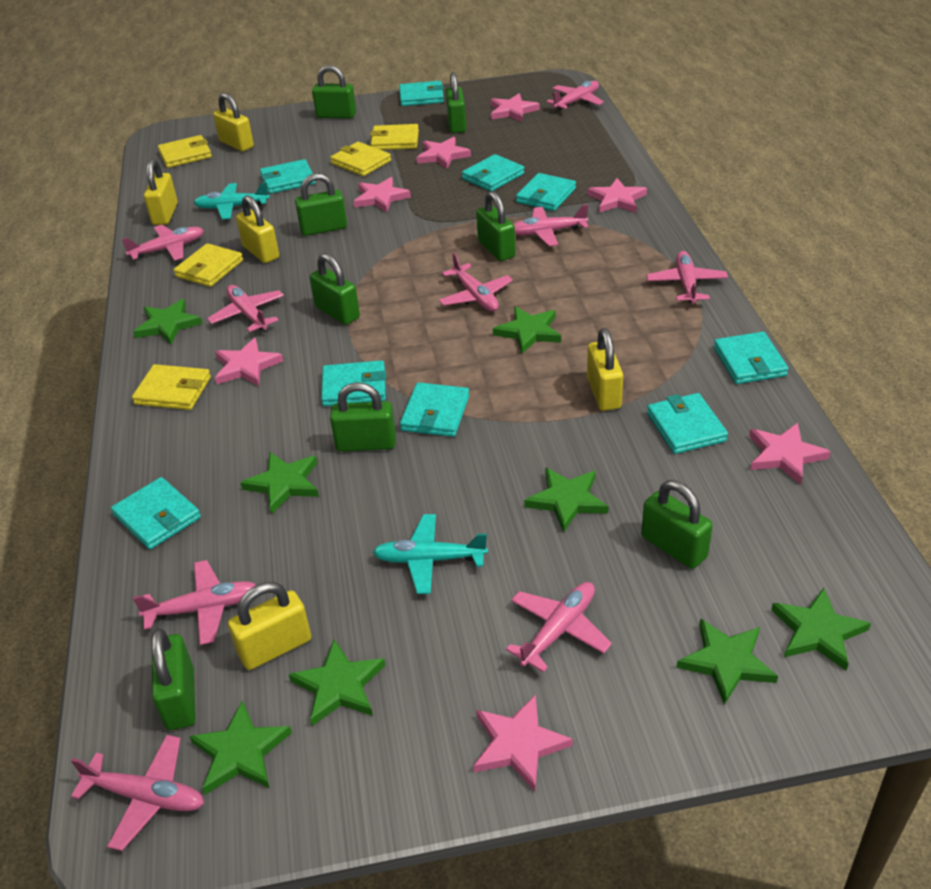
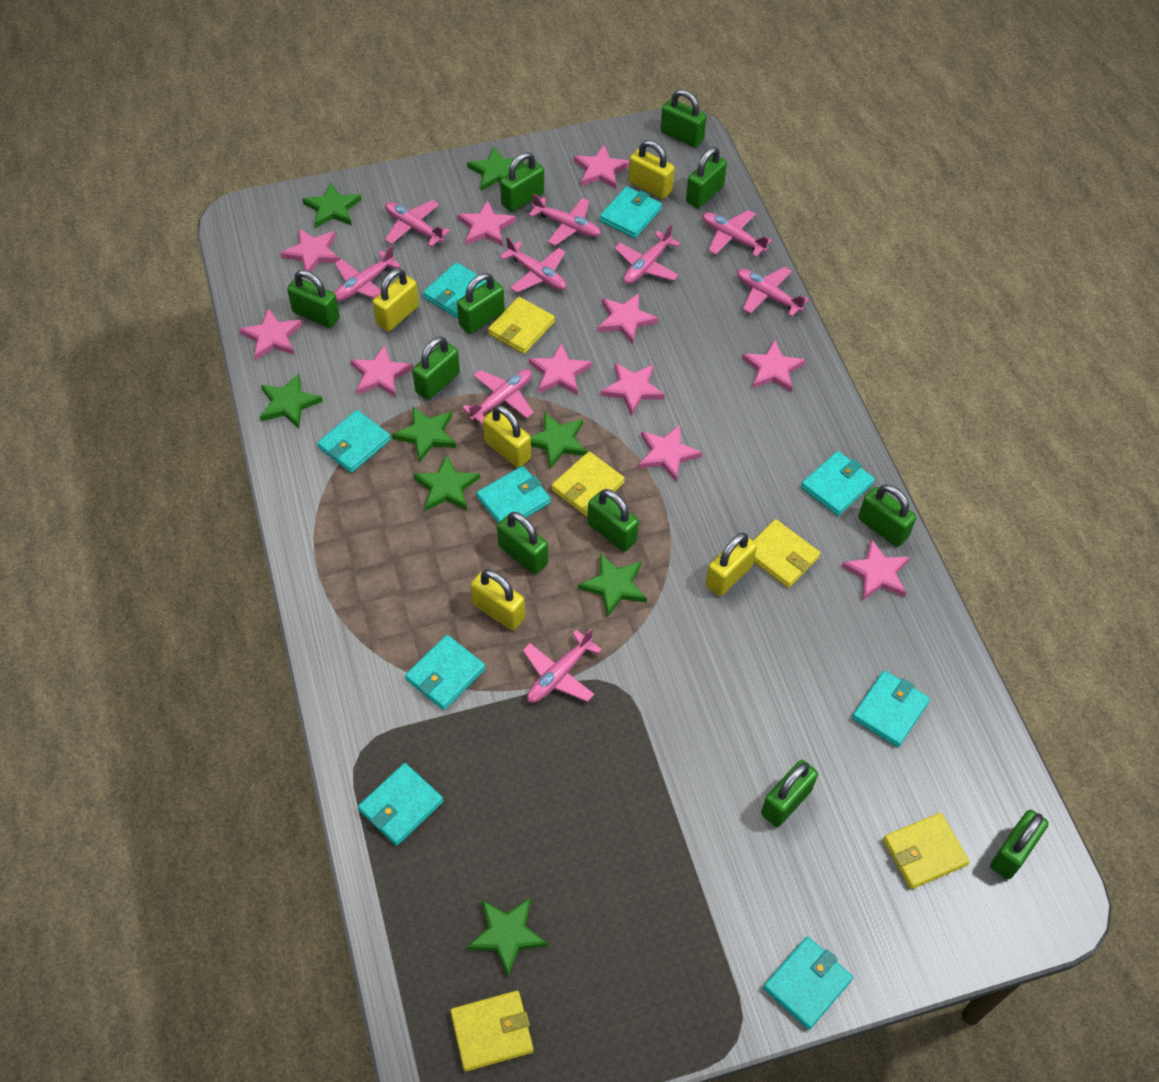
green padlock: [151,628,196,730] [295,173,347,236] [310,253,360,325] [312,65,356,119] [330,382,396,452] [446,72,466,133] [476,191,516,261] [641,480,713,569] = 8 -> [287,270,340,328] [412,336,460,400] [457,273,505,334] [497,512,548,574] [500,152,544,212] [587,489,639,552] [661,89,707,148] [686,147,727,208] [761,760,818,827] [858,484,916,547] [990,810,1049,879] = 11
pink star: [215,338,283,386] [353,177,411,212] [417,137,471,169] [473,694,573,791] [490,93,540,122] [588,178,647,213] [749,423,831,485] = 7 -> [239,308,302,360] [280,229,340,272] [350,345,413,397] [457,200,516,246] [529,343,592,395] [574,145,630,189] [598,293,658,344] [601,363,665,416] [638,425,702,481] [742,340,805,392] [841,539,910,600] = 11
turquoise plane: [194,182,270,219] [373,514,488,594] = 2 -> none = 0

